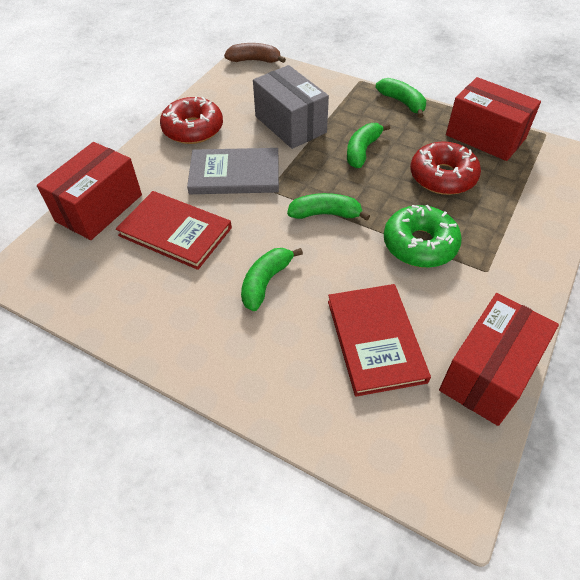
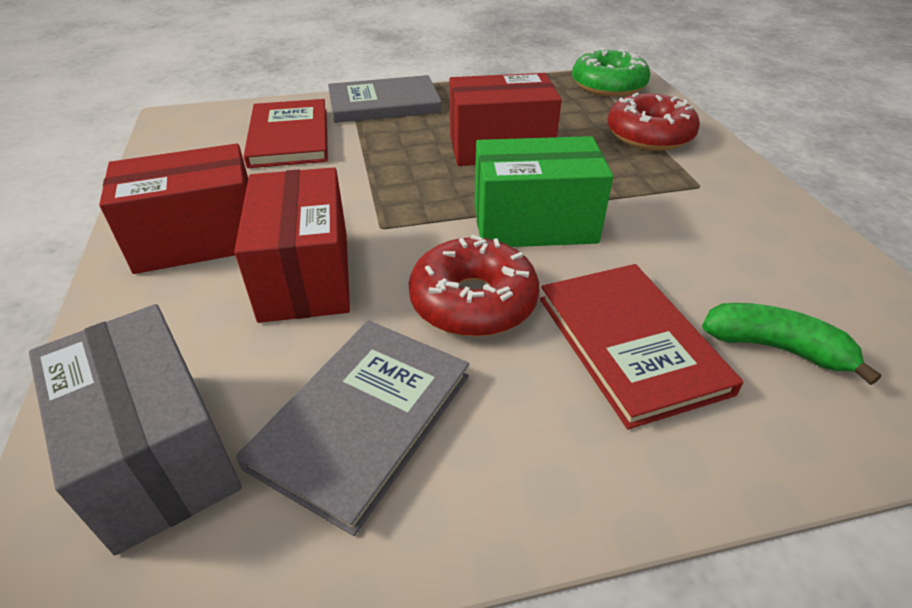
brown banana: [224,43,286,63] = 1 -> none = 0
green banana: [241,248,303,311] [287,193,370,221] [347,123,390,168] [376,78,426,118] = 4 -> [702,303,881,385] = 1
green box: none = 0 -> [475,136,613,247] = 1
grey book: [187,148,279,194] = 1 -> [236,321,469,536] [328,75,442,123] = 2

